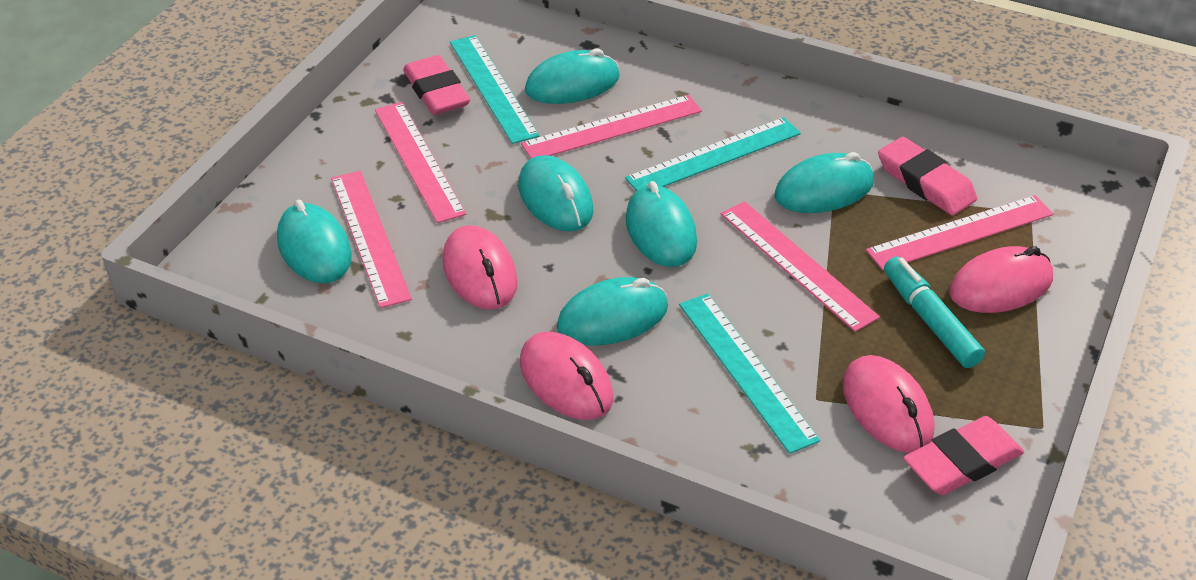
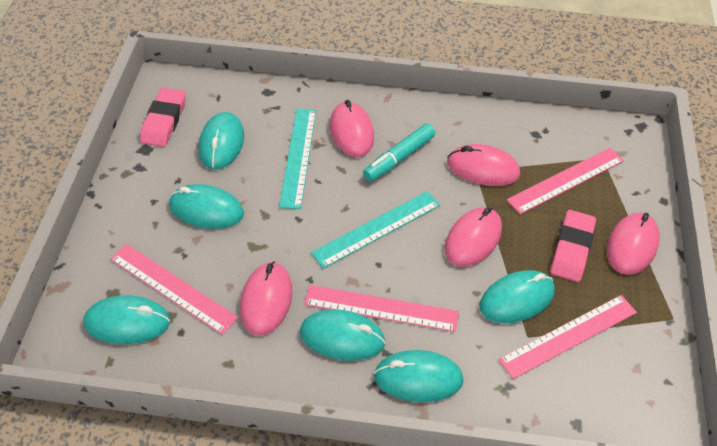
pink eraser: [403,55,470,115] [878,137,977,216] [903,416,1024,495] = 3 -> [140,88,186,147] [550,210,596,282] = 2
pink mouse: [443,225,518,310] [520,332,613,420] [843,355,934,453] [949,246,1053,313] = 4 -> [240,261,292,336] [330,100,374,157] [444,207,502,267] [447,144,520,186] [607,213,660,275] = 5
pink ruler: [331,171,412,308] [375,102,466,223] [521,95,702,158] [721,201,880,332] [866,195,1053,270] = 5 -> [110,244,238,335] [304,285,459,332] [498,295,637,379] [507,148,624,214] = 4
turquoise ruler: [450,35,539,144] [625,117,801,191] [679,293,820,454] = 3 -> [279,109,316,209] [311,191,440,269] = 2

